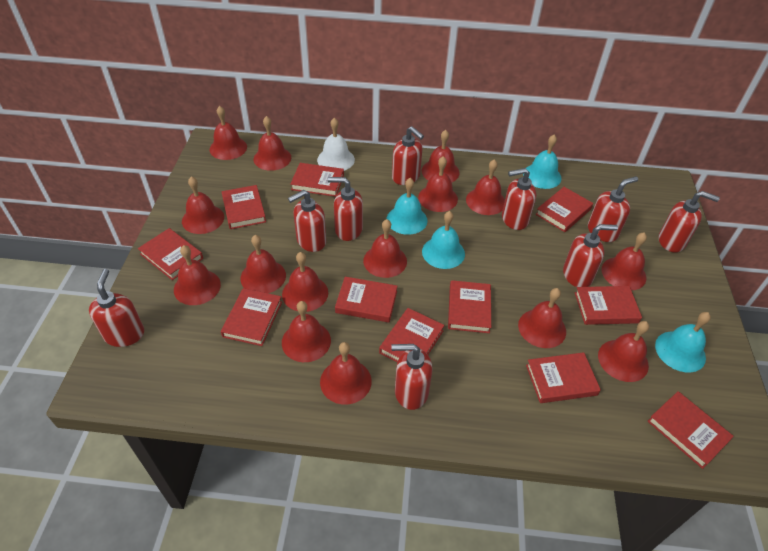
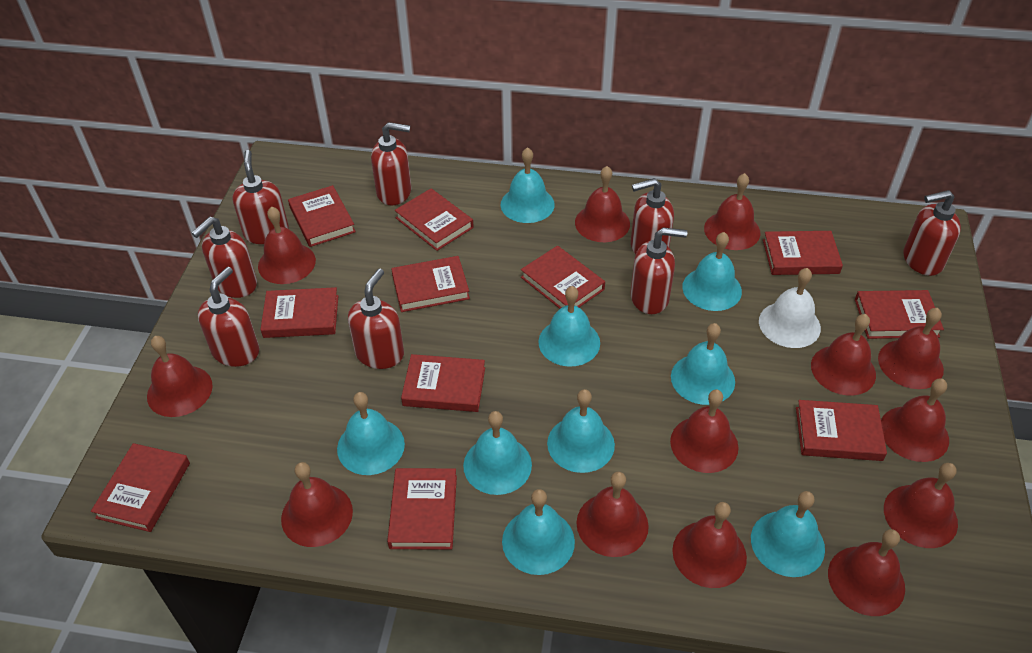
red bell: [174,245,221,305] [182,176,224,234] [209,106,247,160] [240,235,286,293] [254,116,291,171] [282,252,328,312] [282,301,331,362] [320,342,372,404] [363,219,407,278] [418,156,458,212] [422,130,460,182] [466,159,505,215] [518,288,566,348] [598,321,649,382] [601,232,647,291] = 15 -> [147,336,213,417] [258,207,316,284] [281,462,353,547] [575,166,630,242] [577,472,649,557] [670,389,739,473] [672,502,747,588] [704,173,760,250] [811,314,876,396] [828,529,905,616] [878,308,944,389] [881,379,949,462] [884,463,958,548] = 13
red soap dispenser: [89,269,144,347] [288,190,326,252] [328,177,363,241] [391,344,432,410] [392,126,424,185] [502,168,536,230] [563,224,618,287] [588,176,638,242] [659,191,720,252] = 9 -> [192,217,257,298] [198,267,259,367] [232,150,289,244] [348,268,404,369] [371,122,411,205] [631,178,674,255] [631,228,687,314] [904,190,961,276] = 8
turquoise bell: [386,178,428,235] [422,211,465,269] [523,135,561,189] [655,312,711,372] = 4 -> [337,392,405,475] [463,411,532,495] [501,147,555,223] [502,489,575,575] [538,286,600,367] [547,389,615,473] [671,323,735,405] [682,232,742,311] [751,491,825,577] = 9

